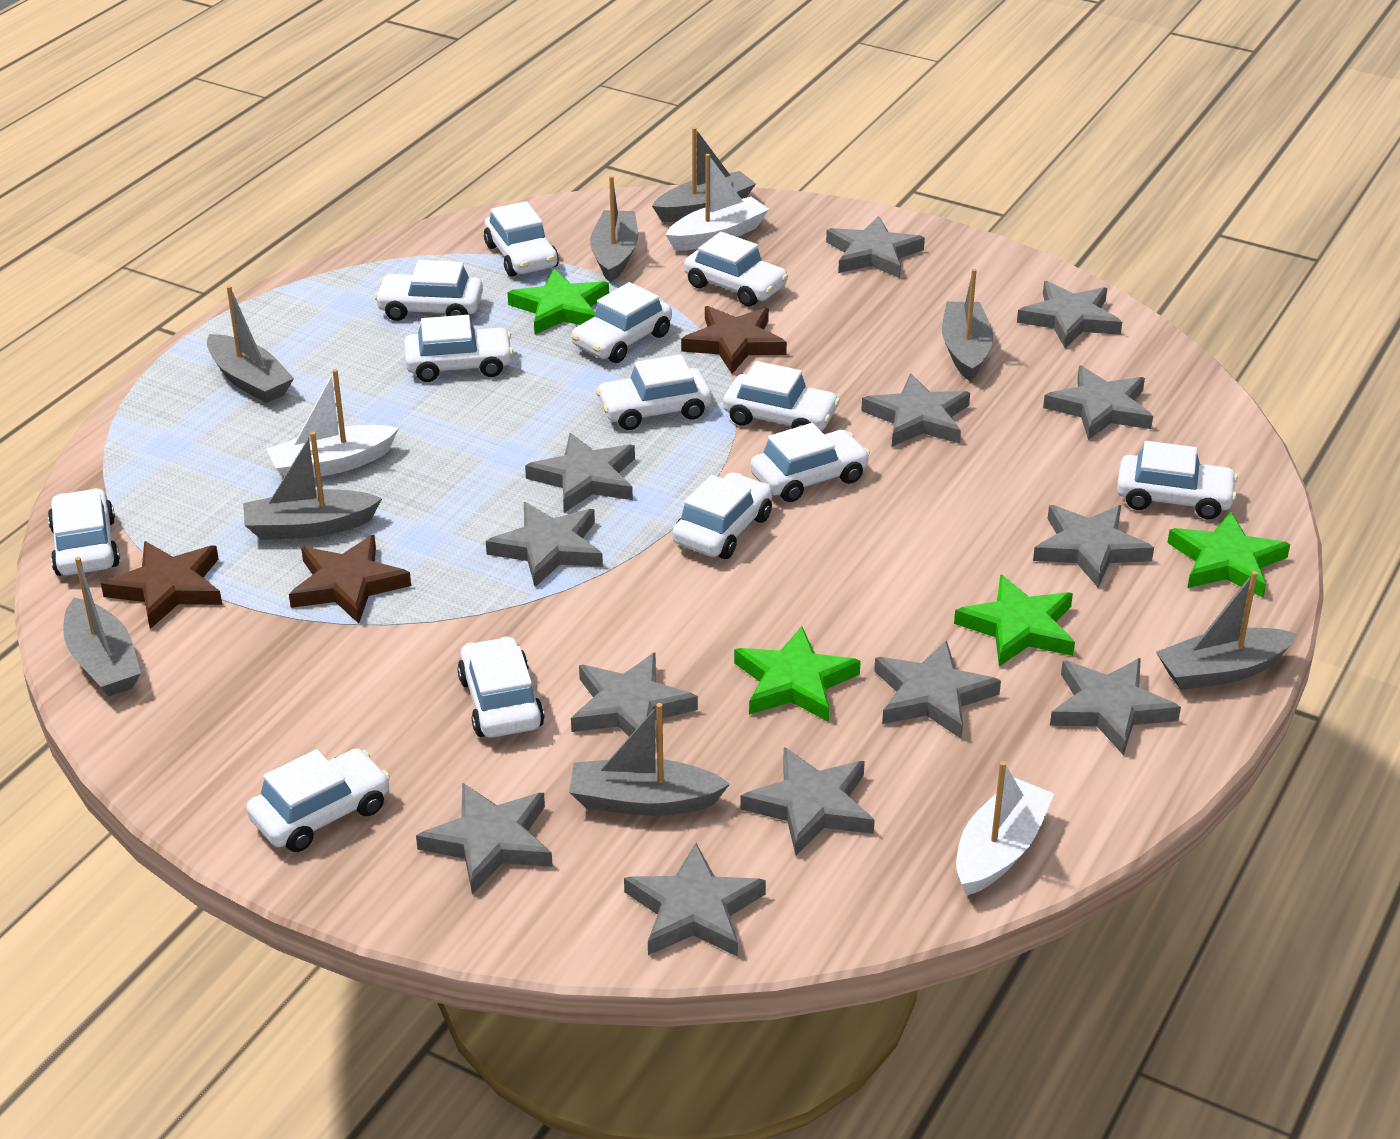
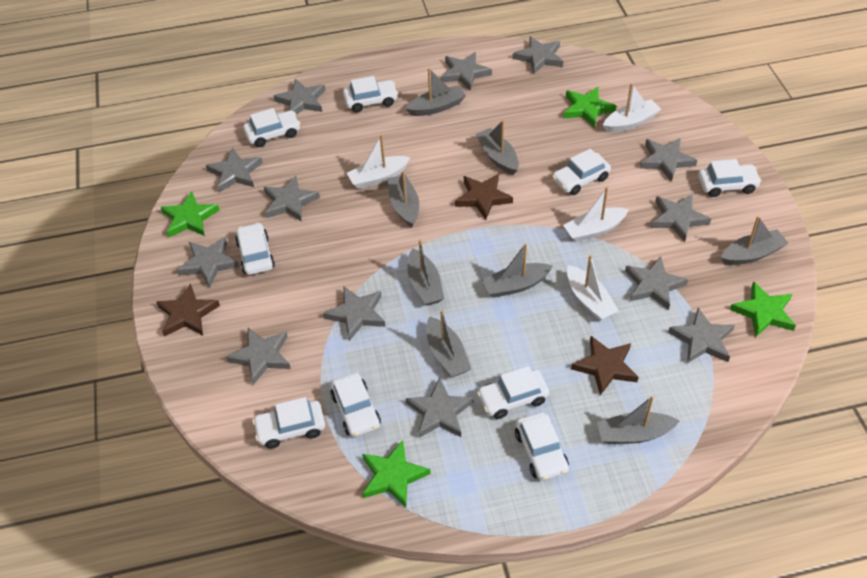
white boat: [266,369,399,478] [666,154,769,250] [956,761,1054,895] = 3 -> [347,134,411,189] [563,187,629,242] [567,255,619,321] [603,83,662,132] = 4
white car: [48,488,120,576] [246,749,390,852] [375,260,483,321] [404,315,513,382] [457,636,544,738] [484,201,559,277] [571,282,672,363] [596,354,712,430] [672,473,773,559] [684,232,788,307] [723,361,840,431] [750,423,870,502] [1117,441,1238,519] = 13 -> [235,223,275,275] [243,108,300,147] [252,397,325,449] [330,373,381,437] [343,76,398,112] [477,366,549,419] [515,412,569,481] [552,149,611,195] [698,159,762,197] = 9

